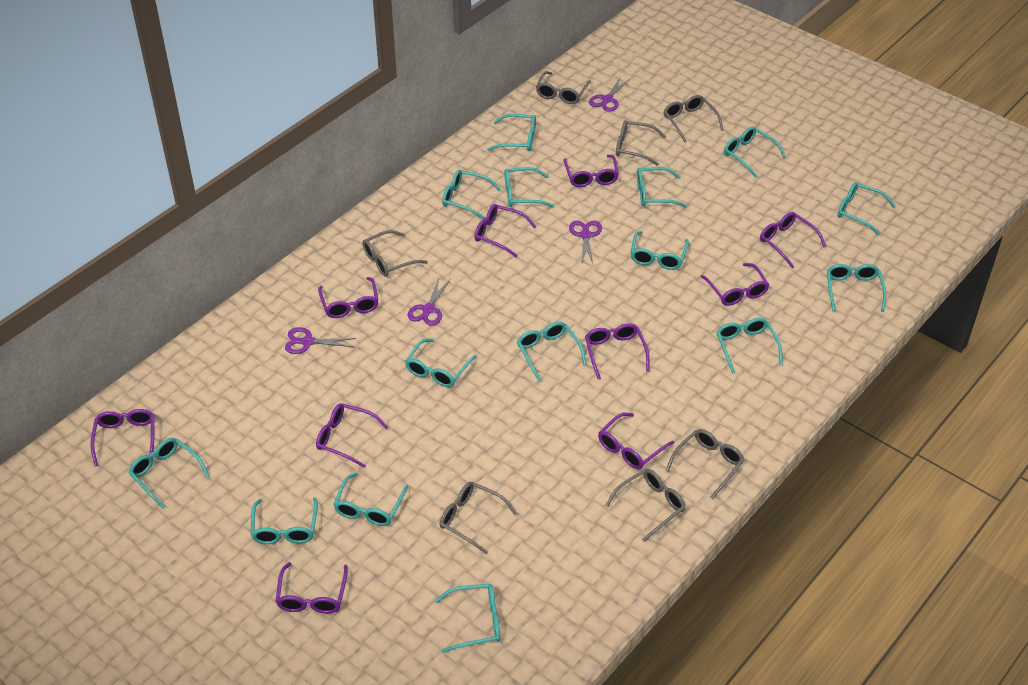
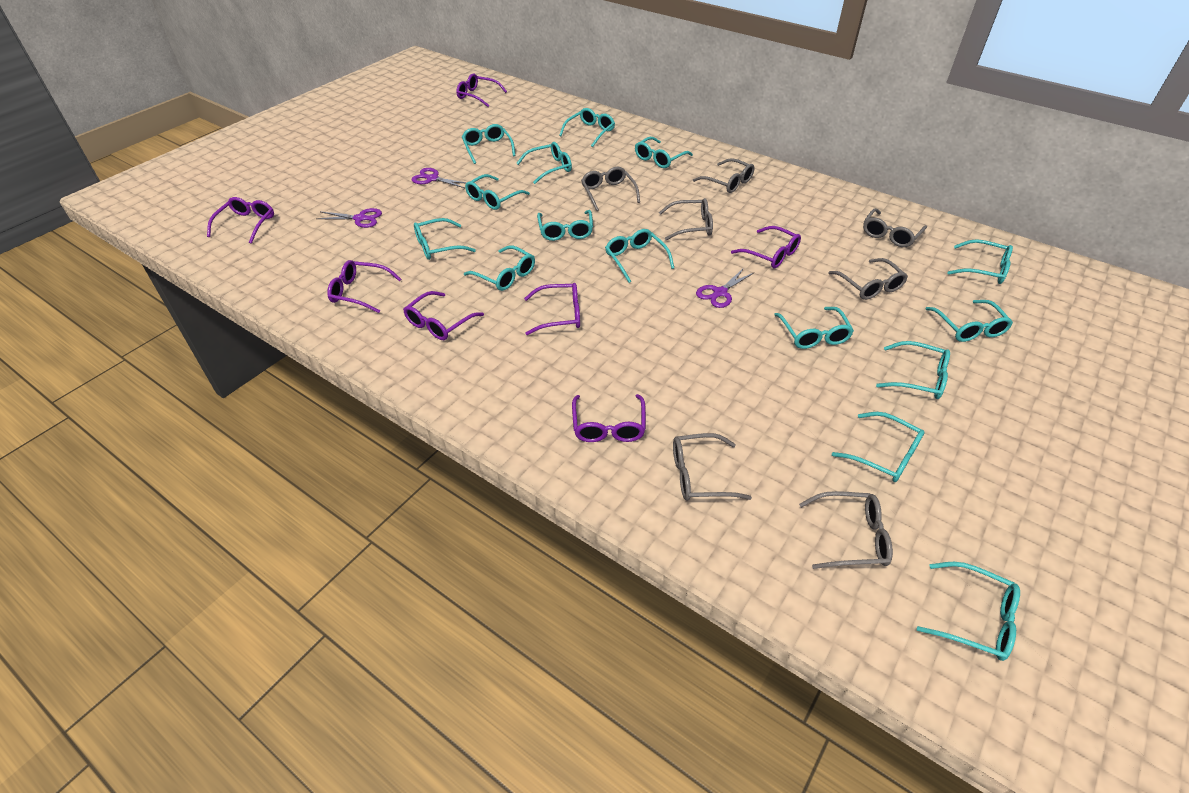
purple glasses: [91,409,155,467] [276,562,348,614] [316,403,389,468] [318,277,379,318] [474,204,537,257] [563,155,619,187] [585,323,650,379] [598,413,674,469] [701,263,769,306] [760,212,827,268] = 10 -> [207,197,274,244] [327,260,401,313] [403,291,484,340] [456,73,507,107] [524,283,580,335] [572,394,646,442] [731,226,801,268] = 7
purple scissors: [285,327,356,354] [408,278,450,326] [569,221,602,266] [589,78,630,112] = 4 -> [317,208,382,228] [411,168,467,188] [696,268,755,308] = 3

